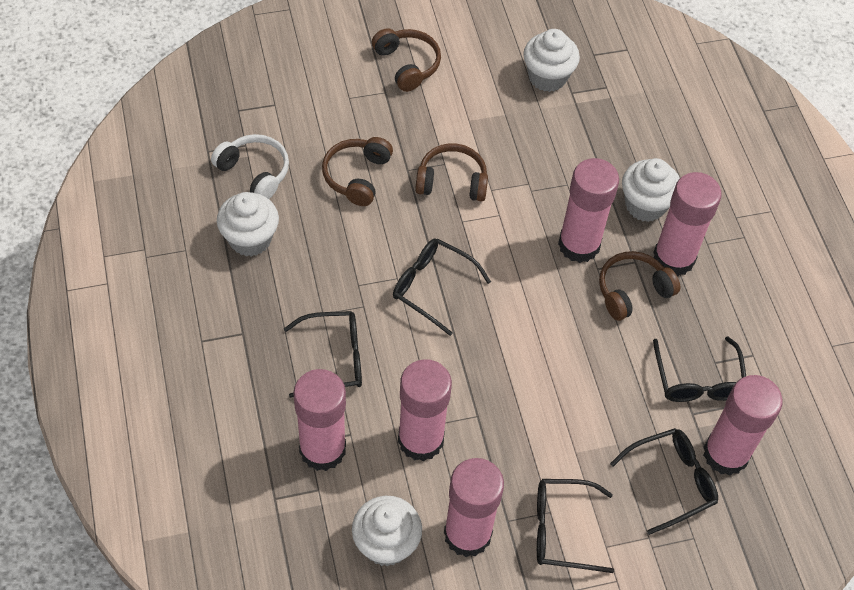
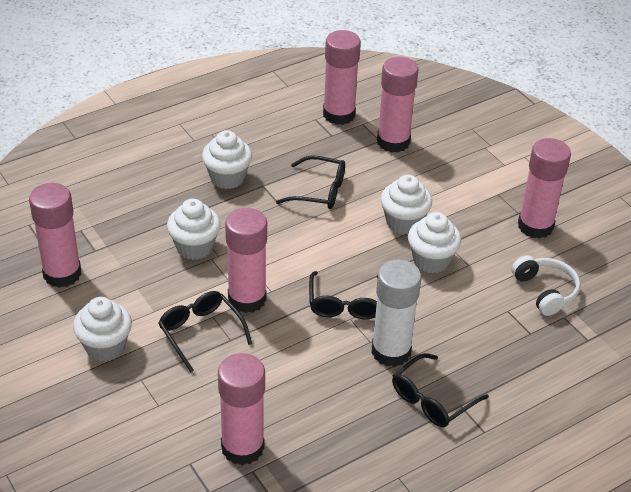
black glasses: [284,311,362,398] [393,238,491,336] [537,479,614,573] [610,428,718,535] [653,337,746,402] = 5 -> [158,291,252,373] [276,155,345,209] [309,271,378,319] [392,353,489,427] = 4
brown headphones: [322,137,393,206] [372,28,441,92] [415,143,488,202] [599,251,680,321] = 4 -> none = 0
white cupcake: [217,192,279,257] [352,496,422,566] [523,29,580,92] [622,158,680,222] = 4 -> [73,297,132,362] [167,199,221,260] [202,130,252,189] [381,175,432,235] [408,212,461,273] = 5
white glue stick: none = 0 -> [372,259,421,367] = 1

